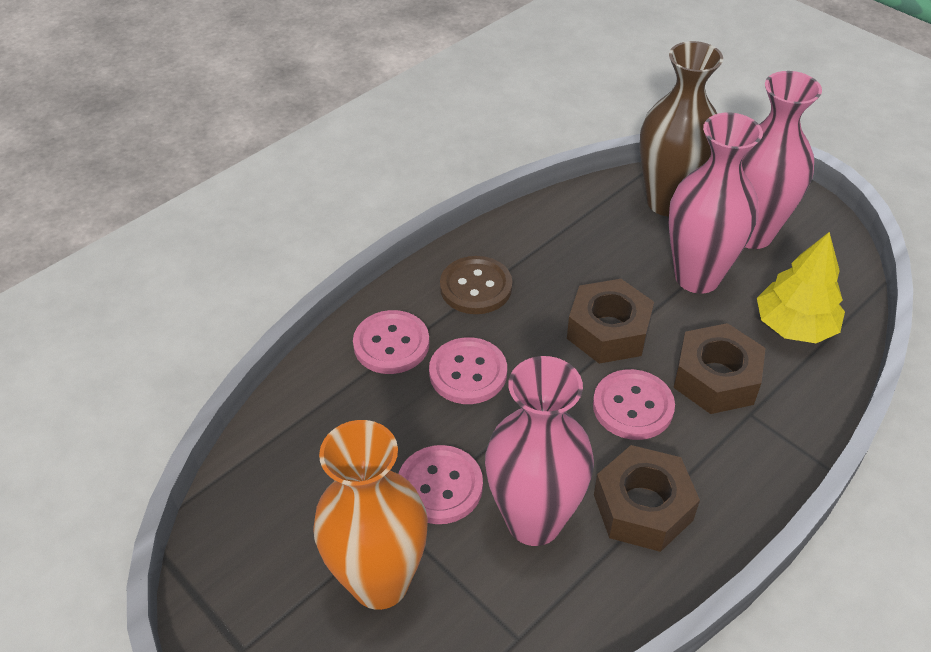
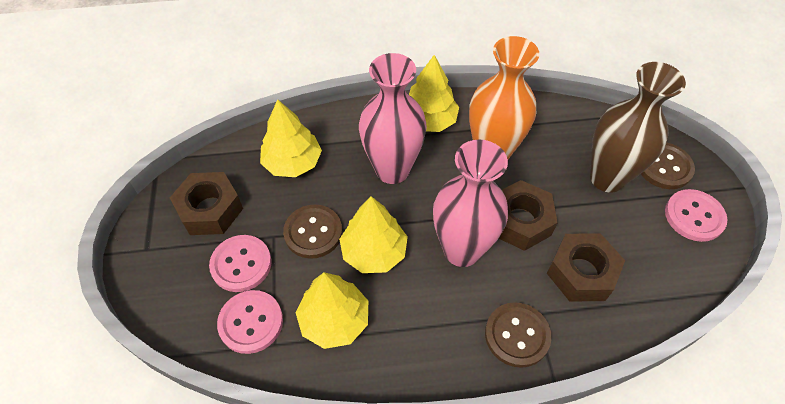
brown button: [440,256,512,314] = 1 -> [283,205,342,259] [485,302,552,368] [641,143,695,189] = 3
pink button: [353,310,430,374] [399,445,483,524] [429,337,507,404] [593,369,675,440] = 4 -> [209,235,272,292] [217,290,283,354] [665,189,728,242] = 3
pink vase: [485,356,594,546] [669,112,763,294] [742,71,822,249] = 3 -> [359,53,427,184] [433,140,508,267] = 2
yellow tree: [757,232,845,343] = 1 -> [260,99,322,177] [296,272,368,349] [339,196,408,273] [409,55,459,132] = 4

